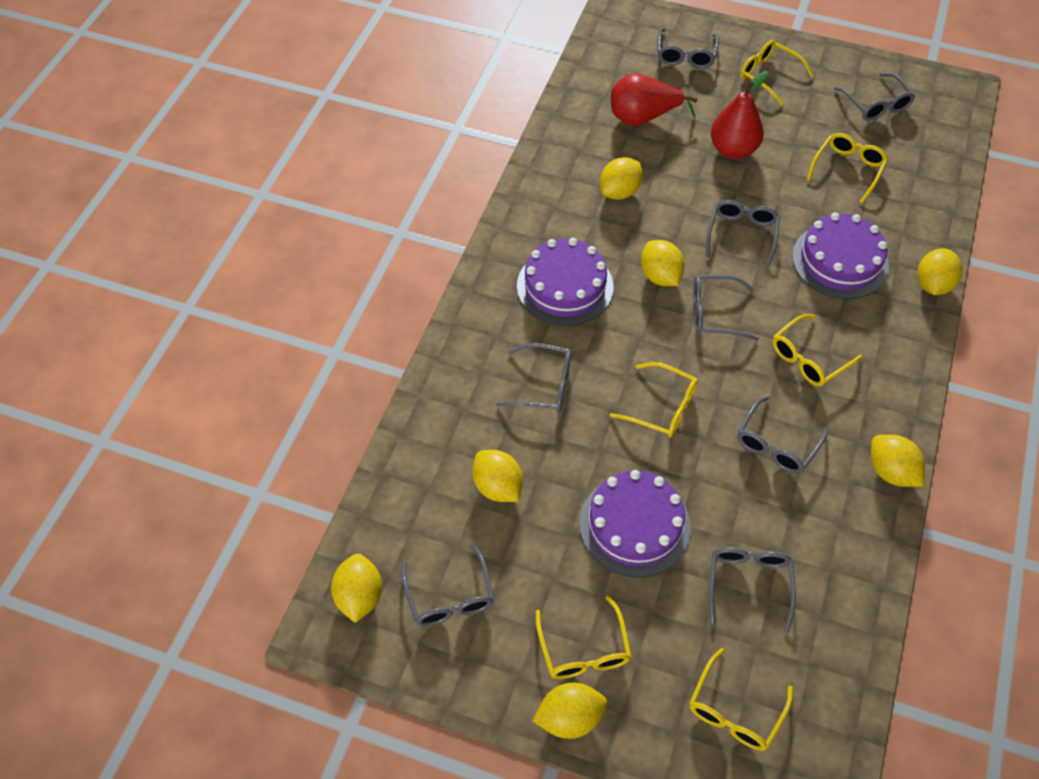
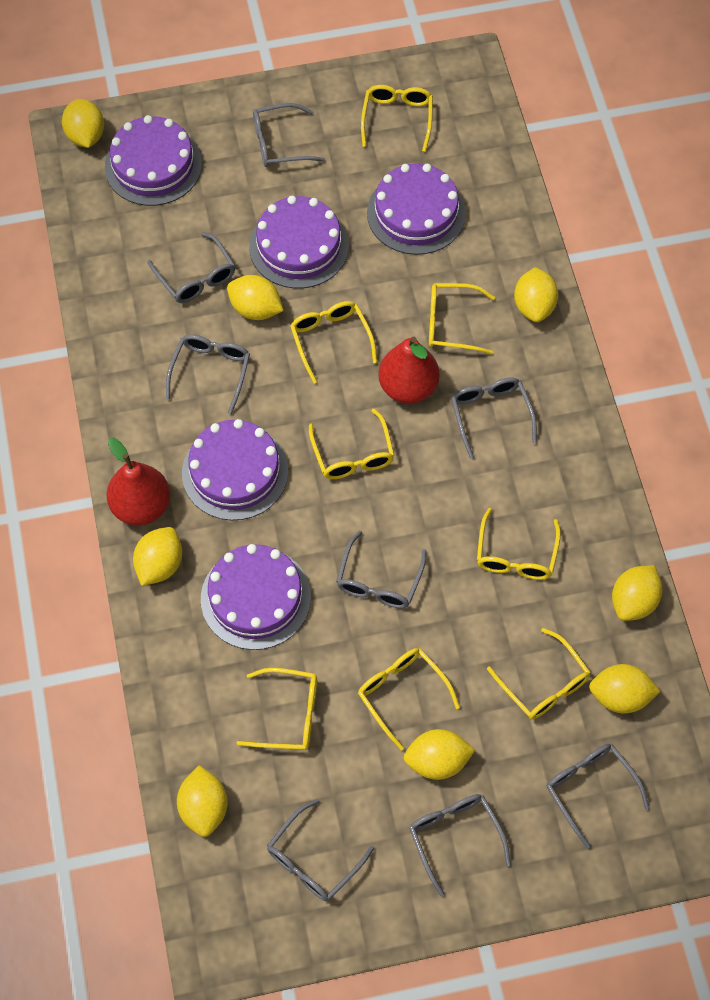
purple cake: [517,238,613,326] [579,470,691,577] [792,213,889,299] = 3 -> [105,115,202,206] [182,419,288,521] [201,544,311,650] [249,196,349,289] [367,163,466,255] = 5
yellow glasses: [536,595,632,679] [610,362,698,437] [689,648,793,751] [740,40,814,106] [772,314,862,386] [807,133,888,204] = 6 -> [237,667,317,750] [290,301,377,383] [309,409,395,479] [358,648,460,750] [361,85,433,152] [429,283,495,354] [477,508,561,580] [487,628,591,720] = 8
yellow lemon: [331,554,382,623] [472,450,523,502] [532,683,607,739] [600,157,643,200] [641,240,685,286] [871,435,925,487] [918,248,963,295] = 7 -> [62,99,104,148] [133,527,182,586] [177,765,228,837] [227,275,283,320] [403,729,475,780] [514,267,558,322] [589,664,661,713] [612,565,663,621] = 8

